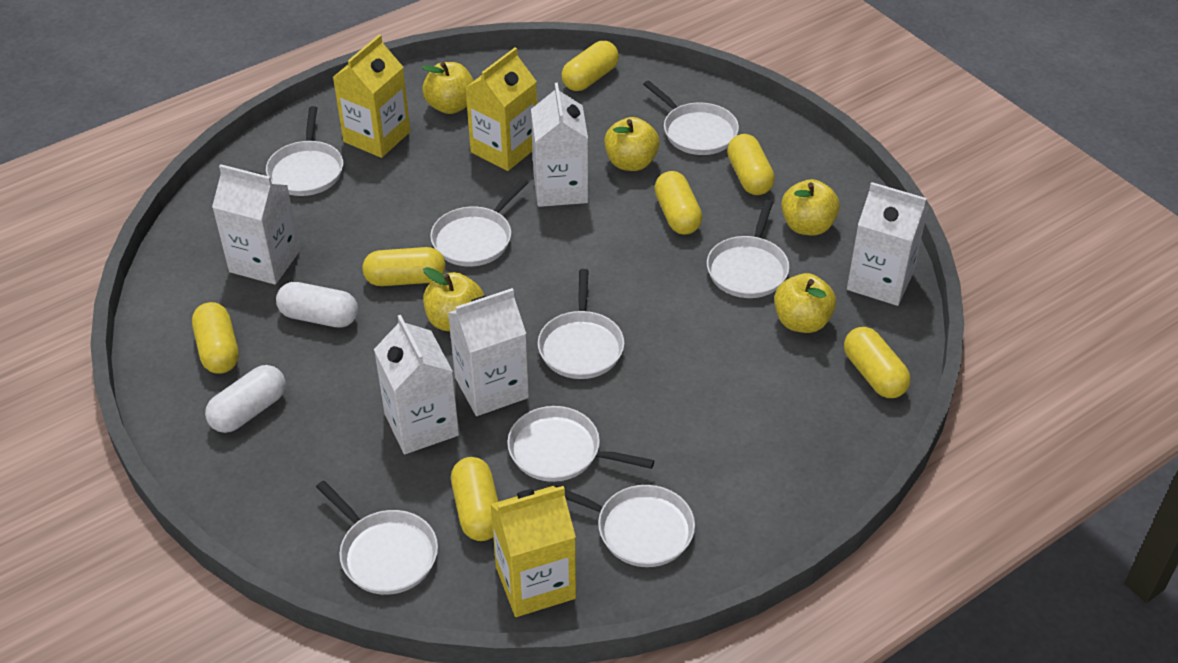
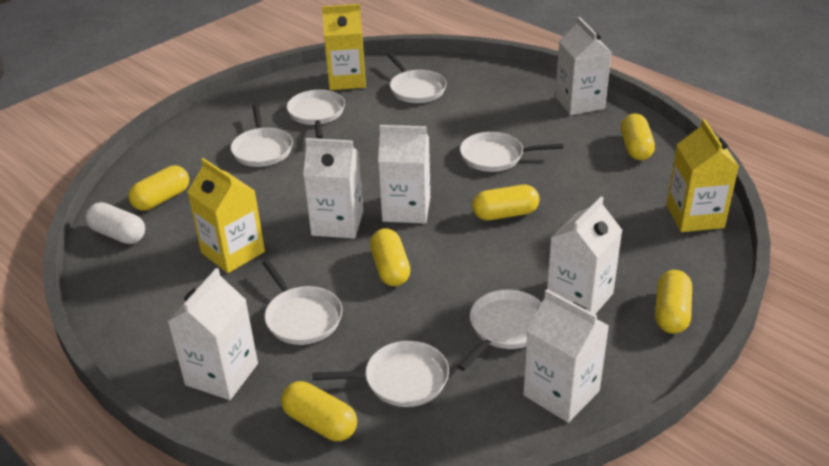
white capsule: [205,365,286,433] [276,282,358,327] = 2 -> [85,202,145,244] = 1
white carton: [212,164,300,285] [374,315,459,454] [448,288,529,416] [531,83,588,207] [847,182,928,306] = 5 -> [168,268,258,400] [303,138,363,239] [378,125,430,224] [523,289,609,423] [547,196,623,314] [555,17,612,115] = 6
white pan: [266,106,343,196] [316,481,438,595] [430,179,528,267] [507,406,654,482] [538,269,625,379] [546,483,695,567] [643,80,739,155] [707,200,789,298] = 8 -> [230,105,293,167] [262,260,343,345] [287,90,345,139] [312,341,449,407] [387,53,447,103] [457,290,542,371] [460,132,564,172] = 7
yellow apple: [422,62,474,114] [423,267,484,331] [604,117,660,171] [774,273,836,333] [781,179,840,235] = 5 -> none = 0
yellow capsule: [192,302,239,374] [362,247,446,286] [451,457,499,541] [562,41,619,91] [654,171,702,235] [727,134,775,195] [844,327,911,398] = 7 -> [128,165,189,211] [281,381,357,441] [370,228,411,286] [472,185,539,221] [621,113,655,160] [655,270,692,334] = 6

